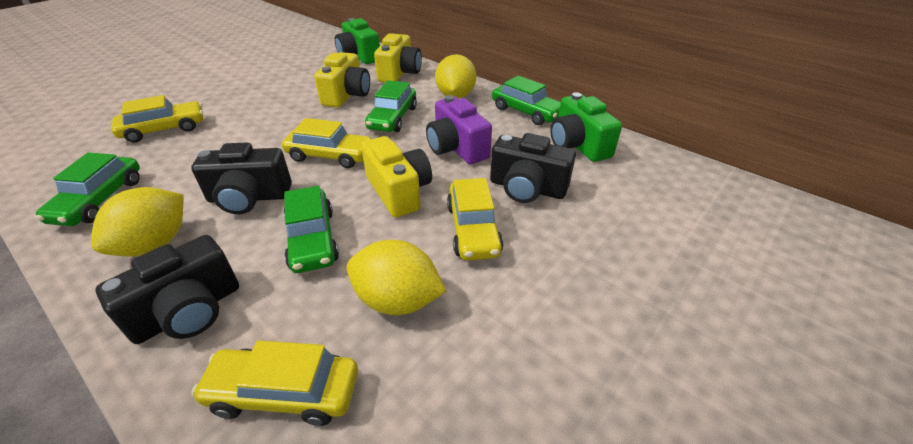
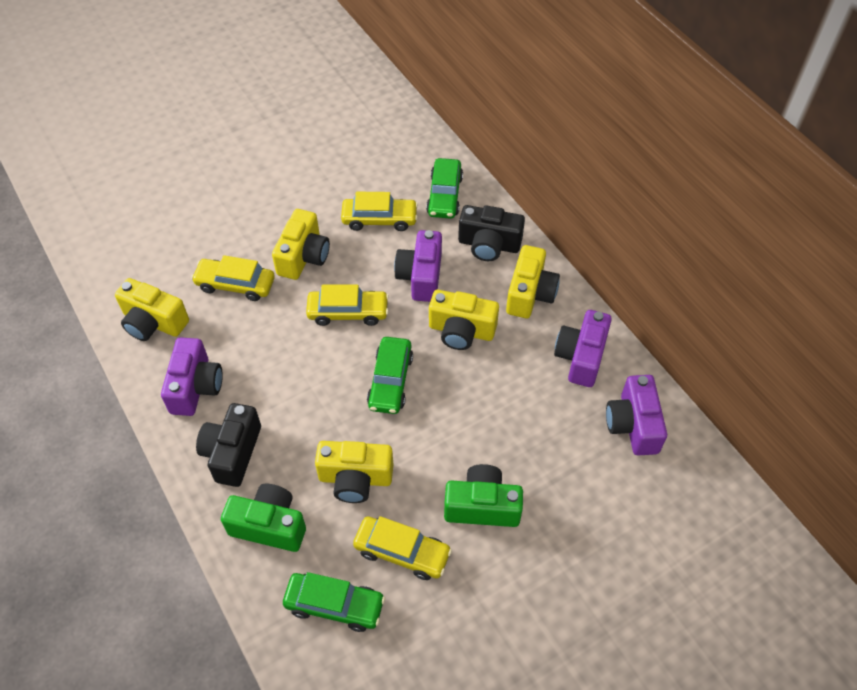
black camera: [95,235,239,344] [191,142,292,214] [490,133,576,203] = 3 -> [196,403,261,487] [458,205,525,261] = 2
green car: [35,153,140,226] [284,186,339,273] [365,80,417,132] [492,76,561,125] = 4 -> [283,572,385,632] [367,337,413,414] [426,158,463,219] = 3
purple camera: [426,95,492,164] = 1 -> [161,337,223,416] [394,230,442,302] [554,310,612,387] [606,375,667,456] = 4
yellow camera: [314,52,370,107] [361,136,432,218] [374,33,422,82] = 3 -> [115,278,189,341] [272,209,330,280] [315,441,393,503] [429,290,499,350] [506,245,560,318] = 5
yellow lemon: [91,187,184,257] [347,240,446,315] [435,54,476,99] = 3 -> none = 0

